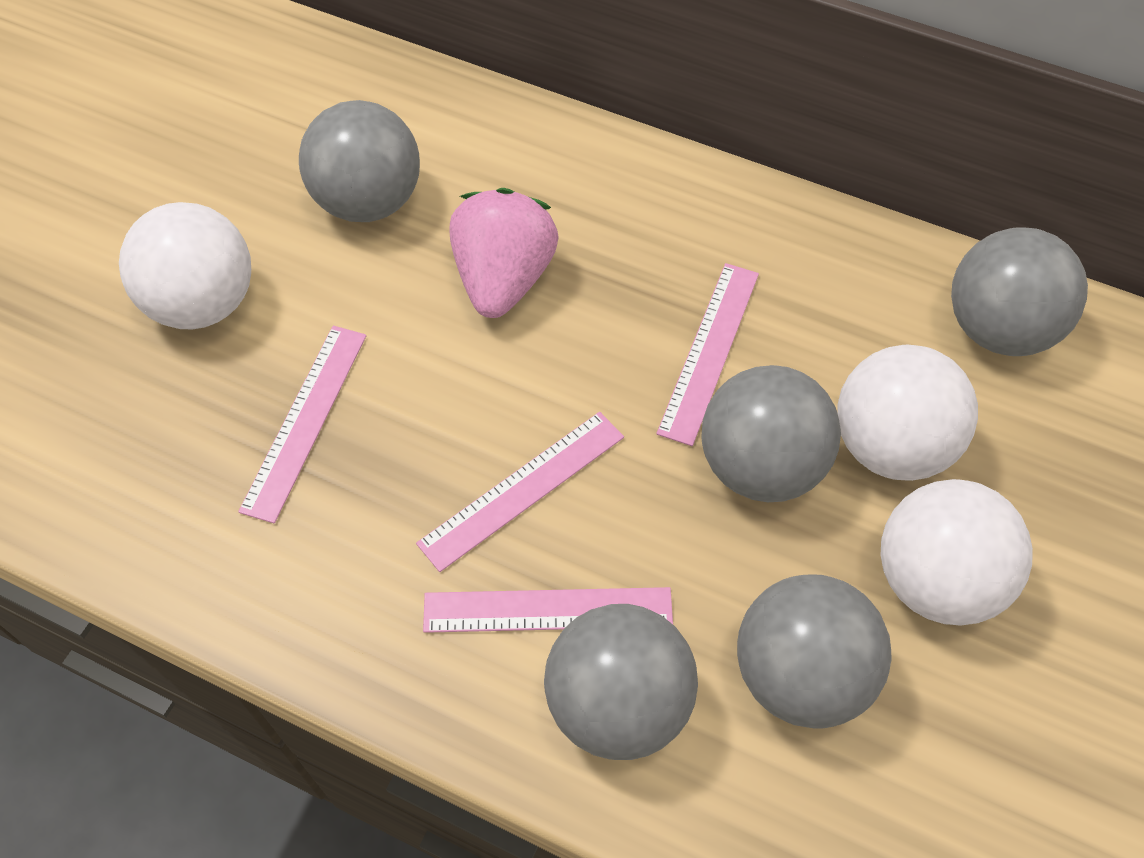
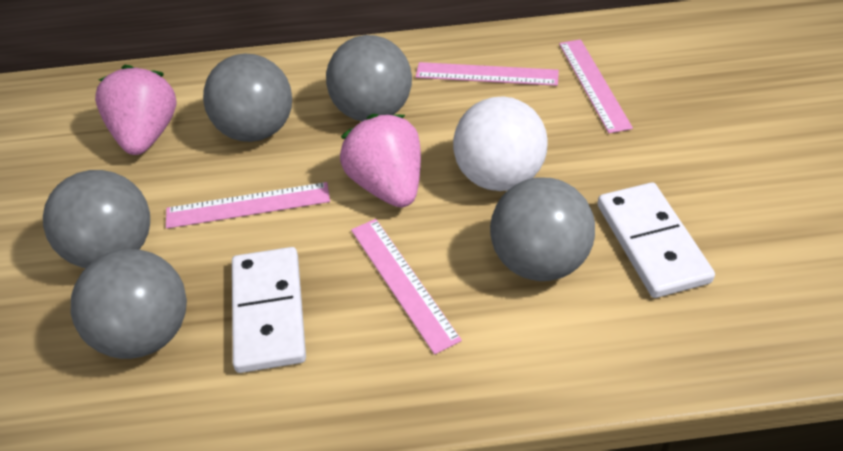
pink strawberry: [449,188,559,318] = 1 -> [95,65,176,155] [340,114,421,208] = 2
white ball: [119,202,251,329] [837,345,978,481] [881,479,1033,626] = 3 -> [453,96,548,191] = 1
white domino: none = 0 -> [232,247,306,373] [598,182,715,298] = 2

